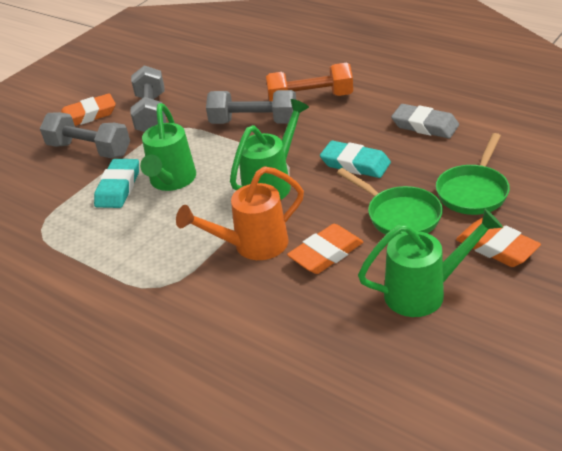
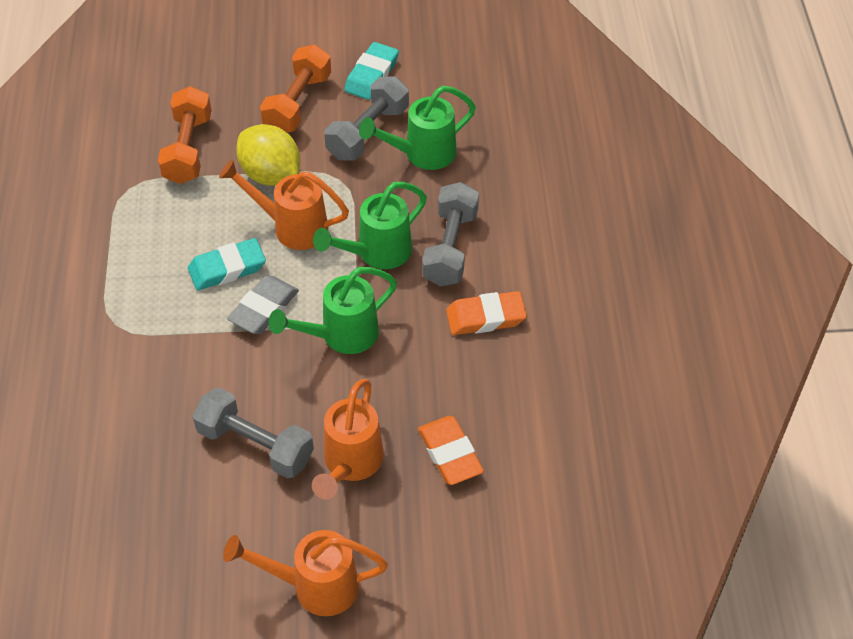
green pan: [337,168,443,235] [436,133,510,215] = 2 -> none = 0
orange dumbbell: [266,63,353,101] = 1 -> [158,86,212,184] [260,45,331,132] = 2
orange eraser: [61,93,116,126] [287,224,363,274] [456,218,541,267] = 3 -> [418,416,484,485] [446,291,527,335] = 2
orange watering can: [176,166,304,260] = 1 -> [219,159,349,250] [223,530,388,616] [312,379,384,499] = 3
yellow lemon: none = 0 -> [236,124,300,186] = 1

